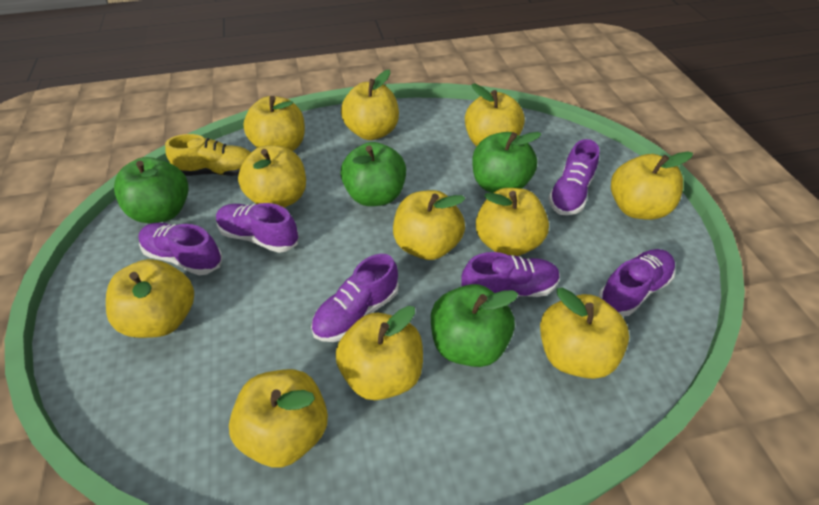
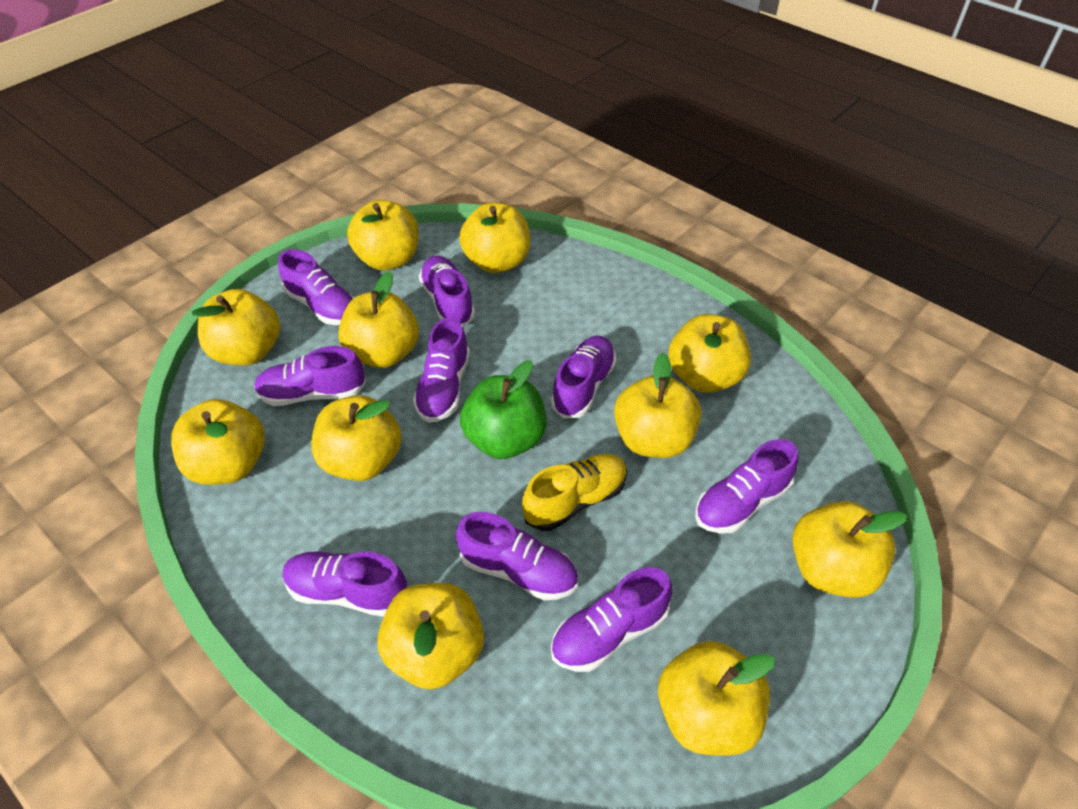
green apple: [114,157,189,223] [341,142,406,206] [431,284,518,367] [472,132,541,193] = 4 -> [460,360,547,459] = 1
purple shoe: [138,223,223,275] [216,203,299,253] [311,254,399,342] [461,252,560,297] [548,139,600,215] [599,249,675,316] = 6 -> [254,346,366,406] [278,249,354,325] [282,551,407,617] [413,318,470,423] [419,255,475,327] [456,512,578,600] [551,335,616,418] [551,567,672,672] [695,439,799,534] = 9

